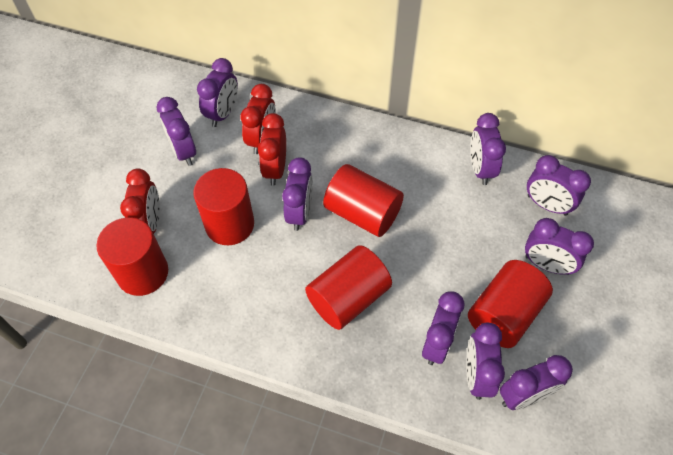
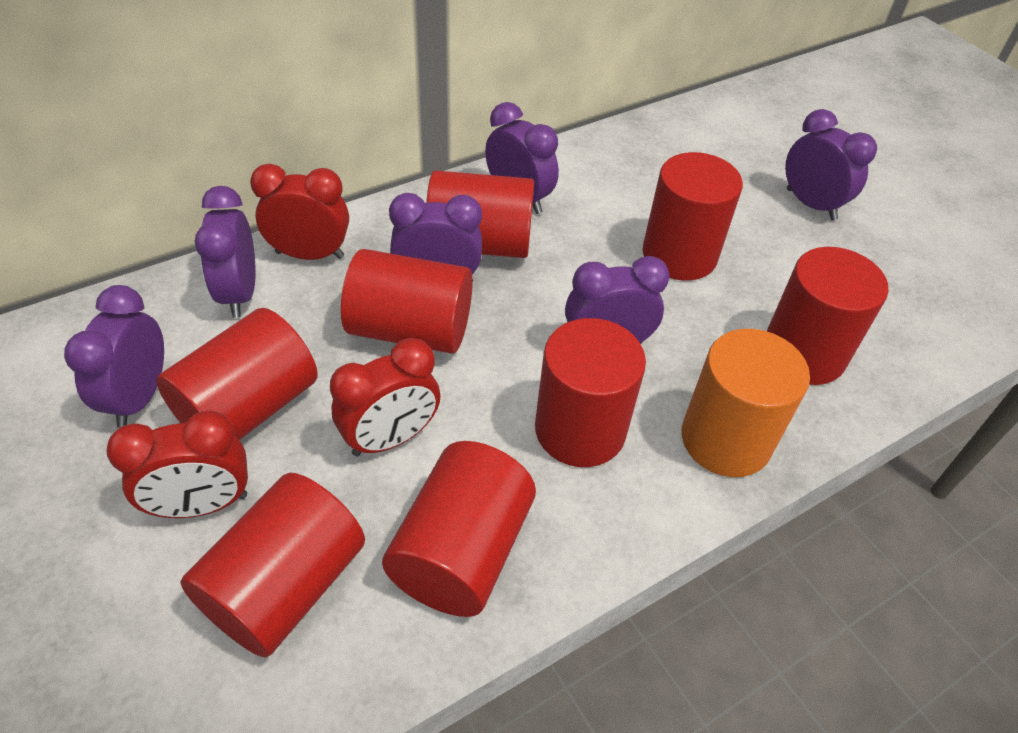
orange cylinder: none = 0 -> [682,329,810,477] = 1
purple clock: [157,97,196,166] [197,58,238,127] [282,157,313,231] [422,291,464,365] [466,323,505,400] [470,113,506,185] [500,355,573,410] [525,218,594,275] [527,155,591,216] = 9 -> [64,285,164,428] [195,186,256,318] [389,193,482,280] [485,102,559,214] [565,256,669,344] [785,109,877,220] = 6
red cylinder: [96,217,168,296] [193,168,254,245] [305,245,392,330] [323,164,404,237] [468,260,553,348] = 5 -> [156,308,318,440] [180,473,365,658] [341,249,473,354] [382,441,536,617] [426,170,534,258] [535,318,646,467] [643,152,743,281] [767,247,888,385] = 8

